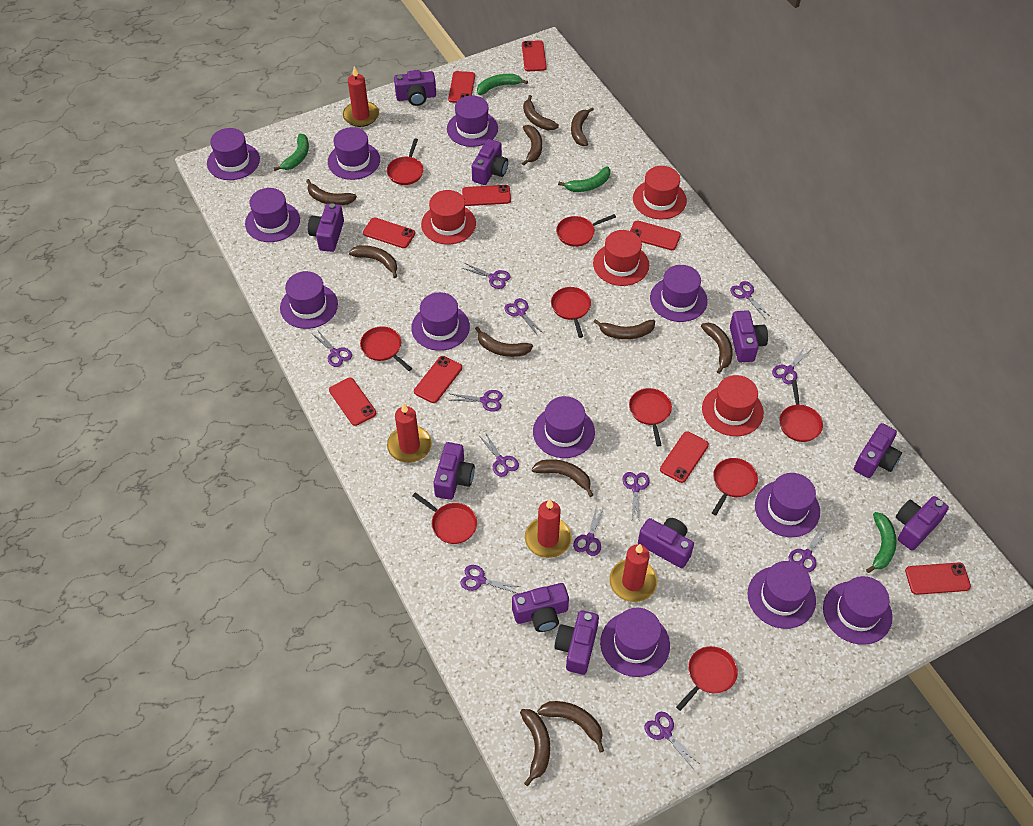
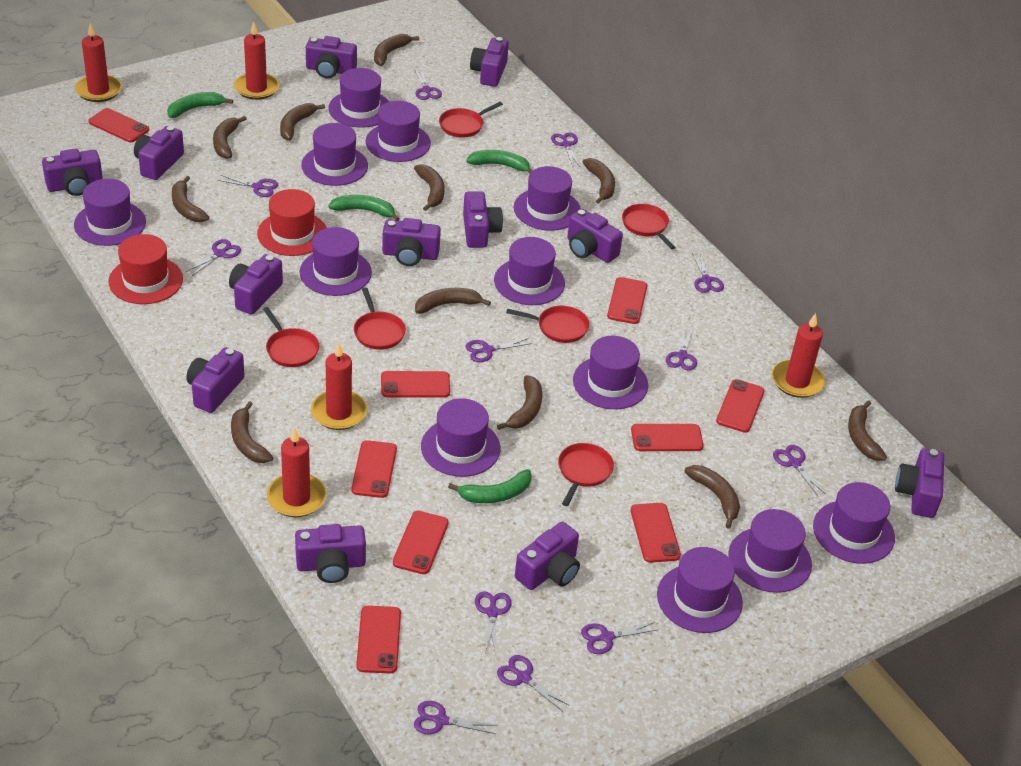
purple camera: [308,203,344,252] [394,70,436,106] [434,442,475,500] [472,139,508,185] [512,583,569,632] [554,610,599,675] [638,518,694,568] [730,310,768,362] [854,423,902,478] [896,496,949,551] = 10 -> [42,149,103,196] [134,126,184,180] [186,347,245,413] [229,254,283,315] [295,524,366,583] [306,36,357,78] [382,218,441,266] [463,192,503,248] [470,37,509,87] [515,522,580,590] [567,209,623,263] [895,448,944,518] = 12
red candle: [343,66,379,127] [387,403,432,463] [525,499,572,558] [609,544,658,602] = 4 -> [75,23,122,102] [234,21,279,100] [267,427,326,517] [311,342,367,430] [772,313,825,398] = 5
red hat: [421,190,476,245] [593,230,649,286] [633,166,687,219] [702,375,764,436] = 4 -> [108,234,183,304] [257,189,327,256] = 2
red pan: [360,326,412,371] [387,138,424,185] [412,492,477,544] [551,287,591,338] [556,214,616,247] [629,388,672,446] [676,646,738,711] [712,458,758,515] [780,380,823,442] = 9 -> [263,307,319,367] [354,288,406,350] [439,102,503,138] [506,306,589,343] [558,443,614,506] [622,204,676,250] = 6

